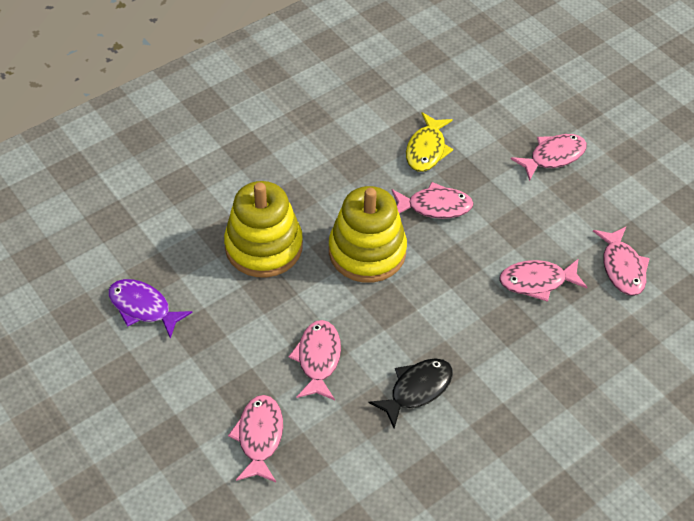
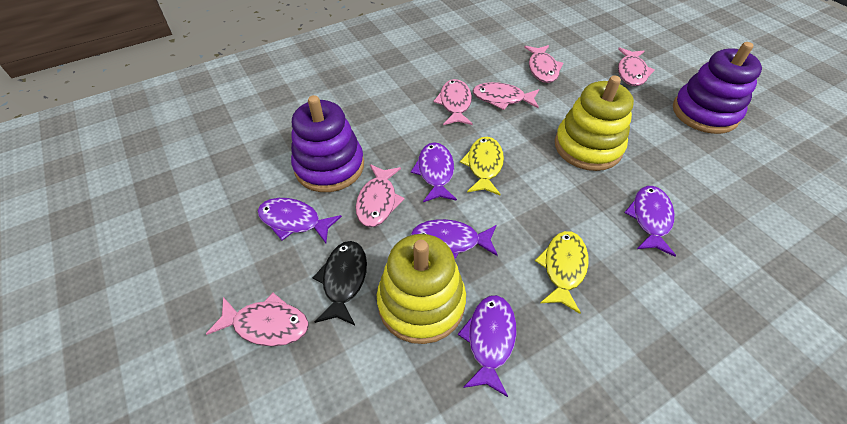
purple fish: [108,279,192,339] = 1 -> [258,198,342,243] [411,142,457,202] [411,219,498,259] [458,295,516,397] [624,186,676,257] = 5
purple stacking toy: none = 0 -> [291,95,364,192] [673,42,762,134] = 2
yellow fish: [406,112,453,172] = 1 -> [460,137,504,195] [535,231,589,314] = 2

